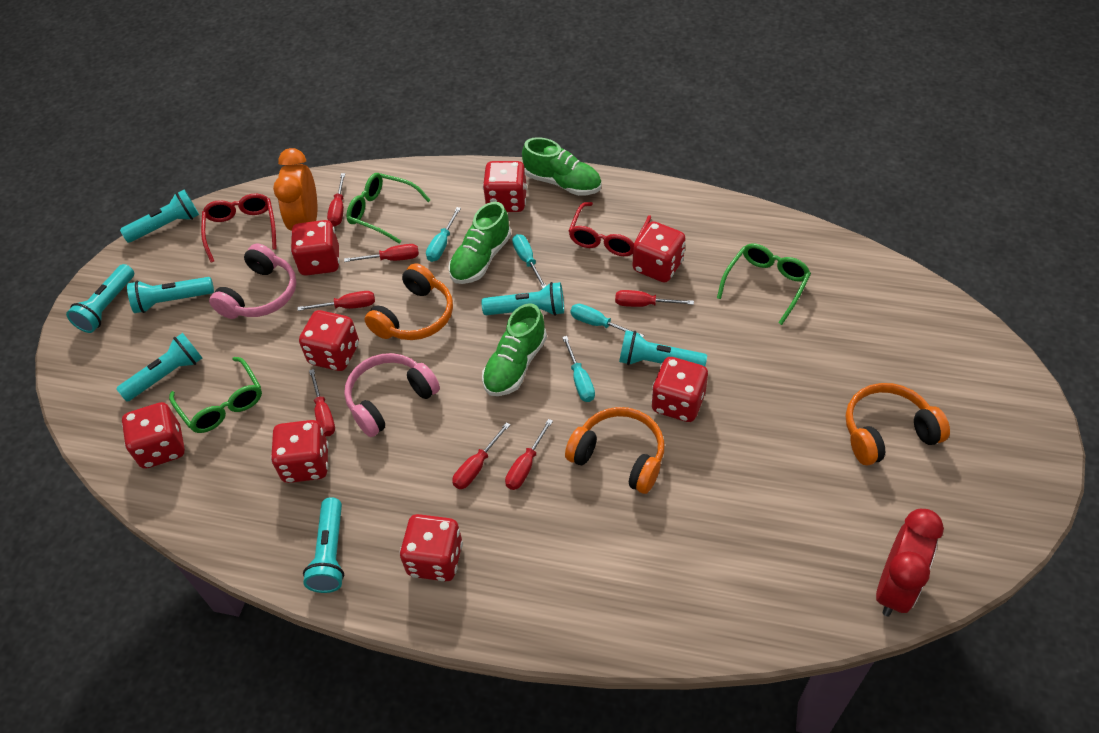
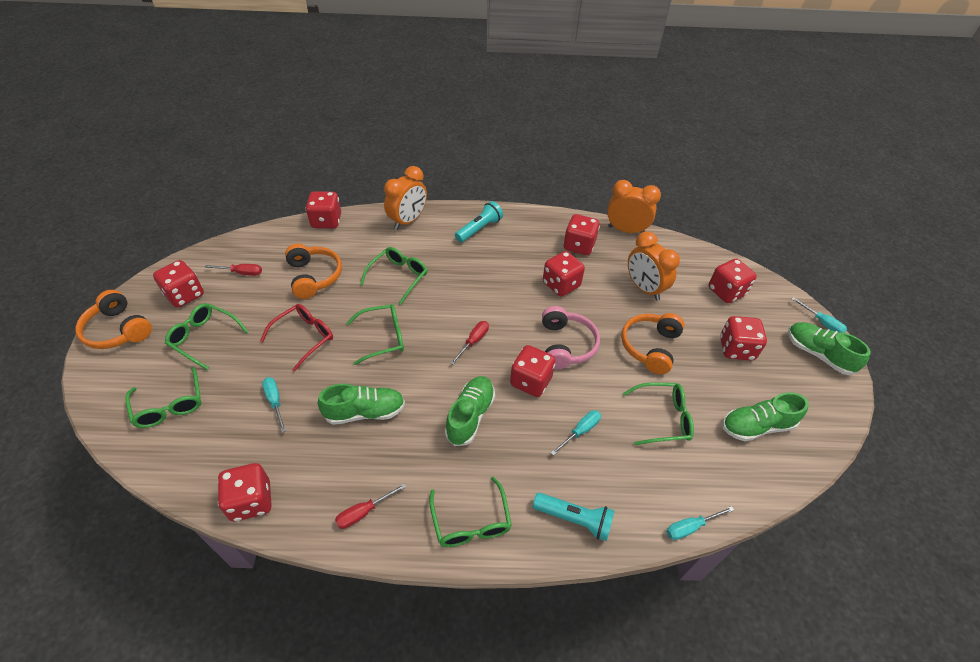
green glasses: [169,357,262,433] [346,173,430,244] [717,243,811,325] = 3 -> [125,367,201,428] [165,303,249,370] [347,304,404,365] [360,247,427,305] [429,476,512,547] [623,382,694,445] = 6
green shoe: [448,202,511,284] [482,303,547,396] [522,137,601,196] = 3 -> [318,384,405,425] [445,376,495,446] [722,392,809,441] [788,322,871,375] = 4
orange clock: [273,148,317,231] = 1 -> [384,166,427,230] [607,180,661,233] [628,231,680,301] = 3
pink headphones: [209,244,296,319] [344,353,440,437] = 2 -> [542,306,600,369] = 1
red clock: [876,509,944,616] = 1 -> none = 0
red glasses: [201,193,277,263] [569,202,651,256] = 2 -> [260,304,333,372] = 1
red screwdriver: [297,291,375,311] [309,369,335,436] [327,173,345,227] [344,244,419,262] [452,422,510,489] [505,419,553,490] [615,290,694,307] = 7 -> [205,264,262,276] [335,483,406,529] [450,321,489,365] = 3
turquoise flashlight: [66,264,134,333] [116,333,202,401] [120,190,199,243] [127,277,214,313] [303,497,344,593] [481,282,564,316] [619,330,707,367] = 7 -> [455,201,503,243] [533,492,615,541] = 2

